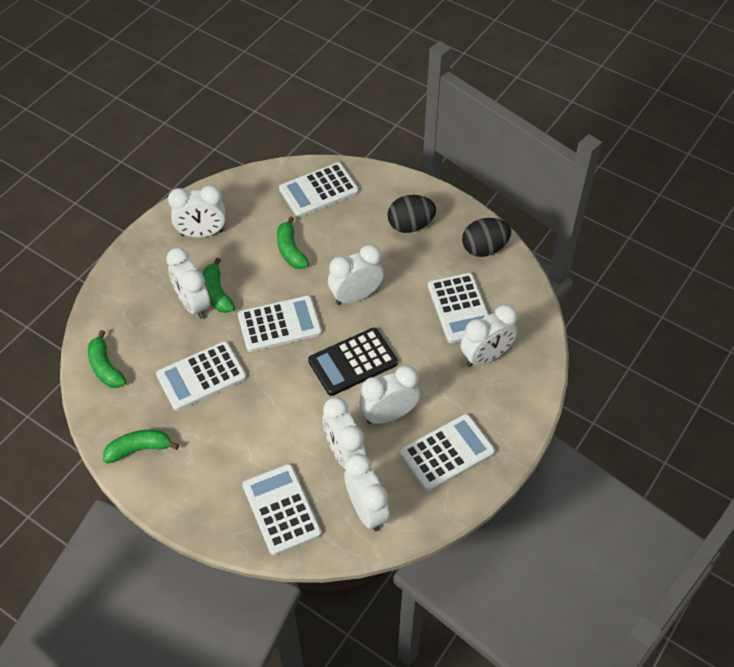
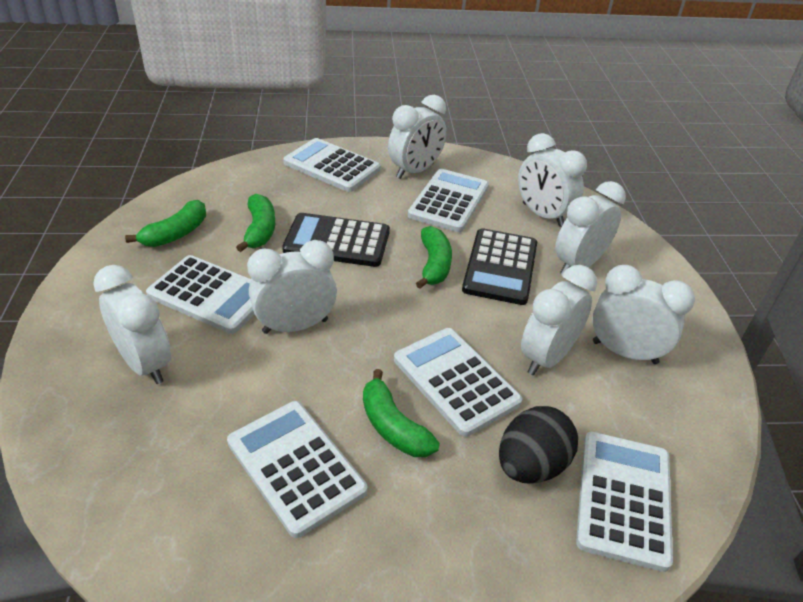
black calculator: [308,328,398,396] = 1 -> [282,213,390,267] [462,228,537,305] = 2
black egg: [387,195,436,233] [462,218,511,257] = 2 -> [499,406,578,483] = 1

